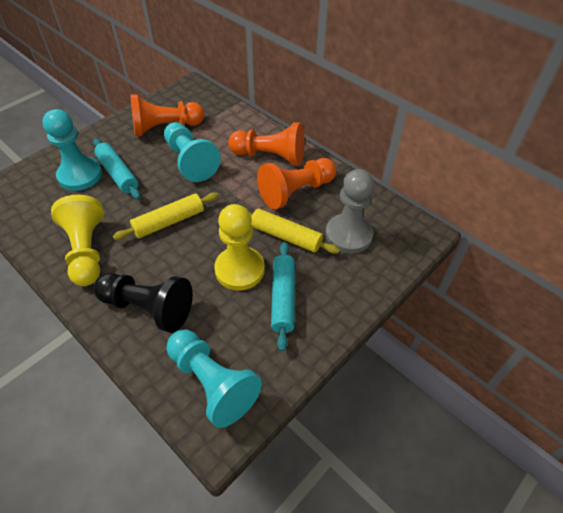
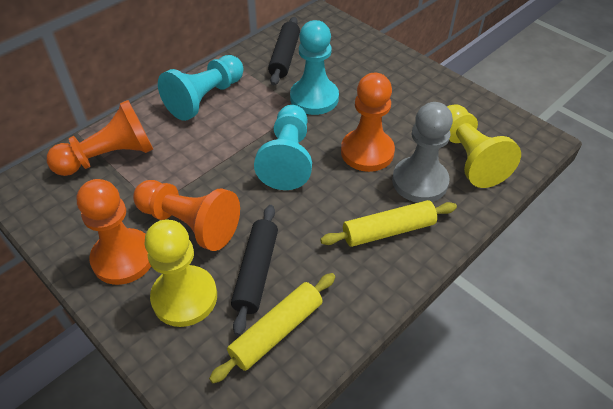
black pawn: [93,273,193,333] = 1 -> none = 0
black rolling pin: none = 0 -> [231,205,278,336] [268,17,300,85] = 2
orange pawn: [130,94,204,136] [228,122,305,166] [257,158,336,210] = 3 -> [47,100,153,176] [77,179,151,285] [133,180,240,251] [341,73,395,172] = 4
turquoise rolling pin: [93,139,140,199] [271,242,295,351] = 2 -> none = 0

